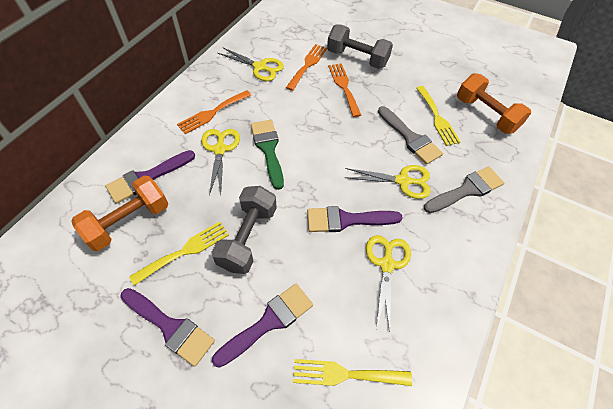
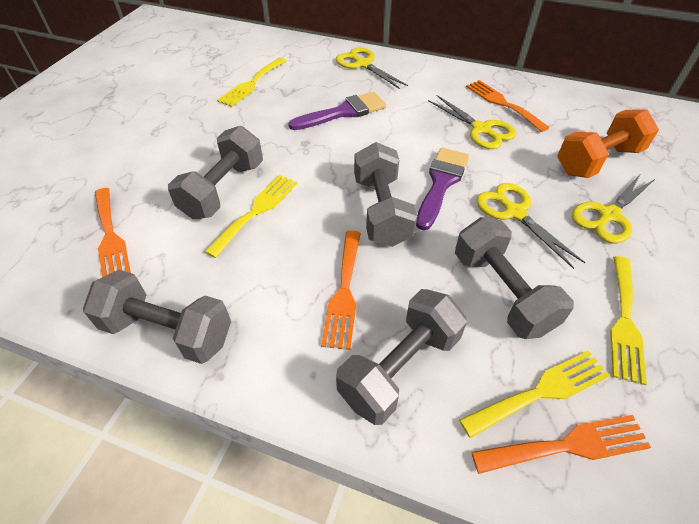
green brush: [251,120,284,190] = 1 -> none = 0
grey brush: [378,106,443,165] [424,166,504,213] = 2 -> none = 0
grey dumbbell: [211,186,277,274] [327,25,393,69] = 2 -> [83,270,231,364] [168,126,263,219] [336,289,467,425] [354,142,417,247] [455,217,574,339] = 5
orange dumbbell: [71,176,168,251] [457,73,531,134] = 2 -> [557,109,659,178] = 1
orange fork: [177,90,251,134] [286,44,327,91] [328,63,361,117] = 3 -> [95,188,131,277] [321,231,361,350] [466,80,549,132] [471,415,651,474] = 4
purple brush: [106,150,195,204] [120,288,215,367] [212,284,313,368] [307,206,403,232] = 4 -> [288,92,386,130] [416,148,469,230] = 2
yellow fork: [129,222,229,286] [293,359,412,386] [416,86,461,146] = 3 -> [205,175,298,258] [217,58,286,107] [459,351,610,438] [610,256,647,385] = 4

